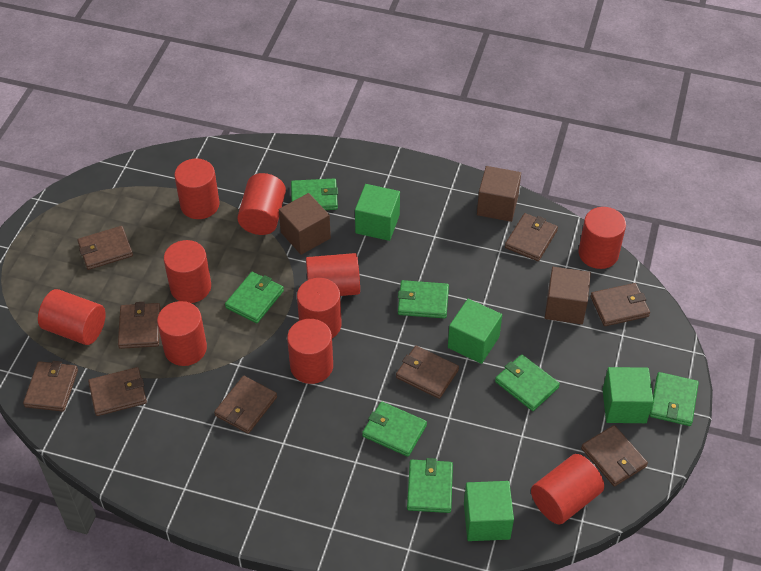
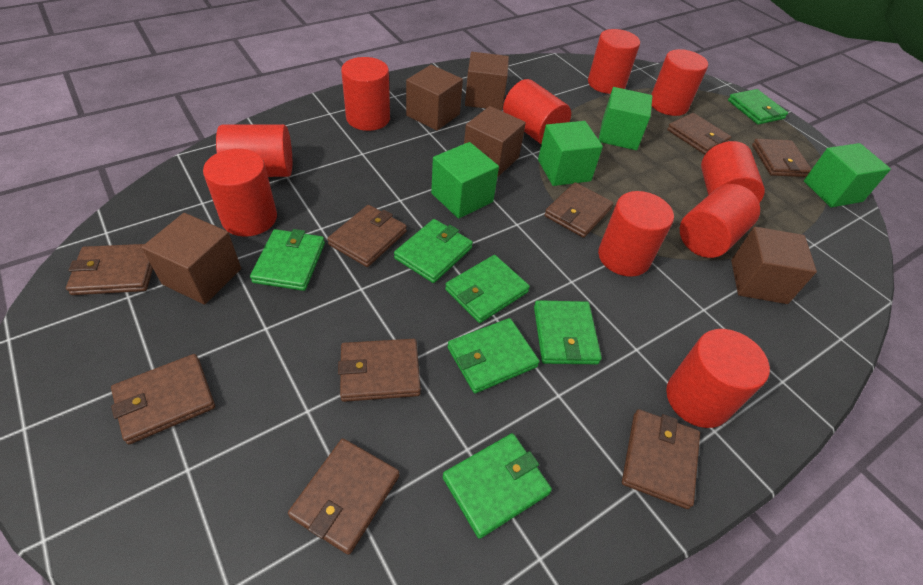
brown cube: [279,193,331,255] [477,166,521,222] [545,267,591,324] = 3 -> [142,213,241,305] [406,65,463,131] [464,106,526,177] [465,52,509,110] [731,227,817,304] = 5

